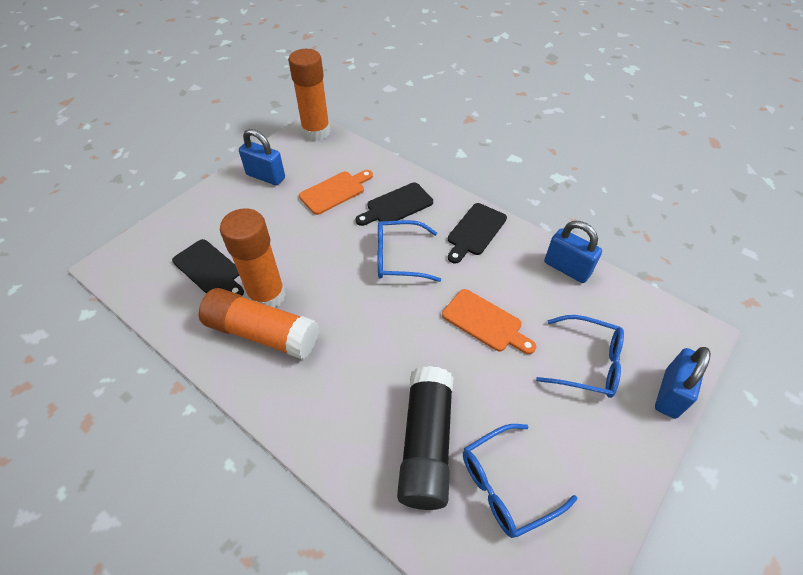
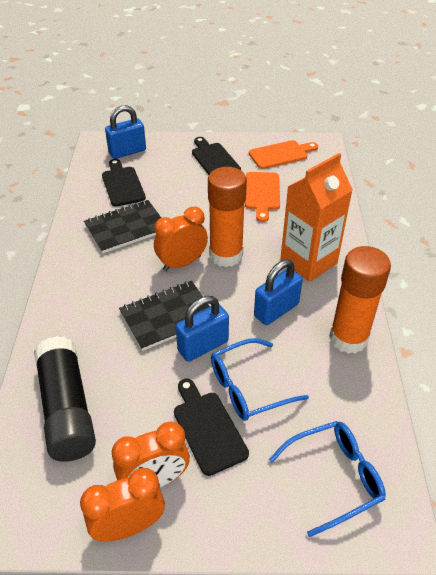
black notebook: none = 0 -> [84,200,161,254] [119,281,210,351] = 2
blue glasses: [378,220,441,282] [463,424,577,538] [536,315,624,398] = 3 -> [211,338,309,421] [269,421,386,537] = 2
orange carton: none = 0 -> [280,153,353,282] = 1
orange clock: none = 0 -> [80,468,165,542] [112,421,190,487] [154,207,208,271] = 3
orange glue stick: [199,288,319,359] [220,208,286,308] [288,49,330,141] = 3 -> [208,167,247,267] [329,246,391,354] = 2

